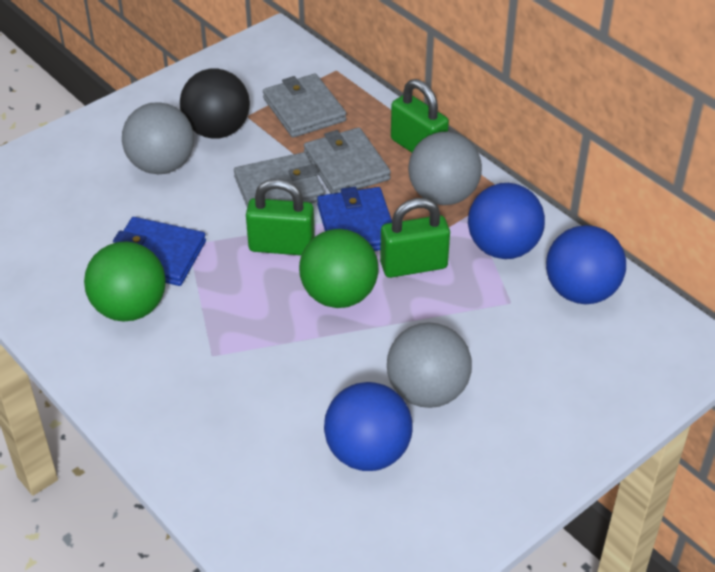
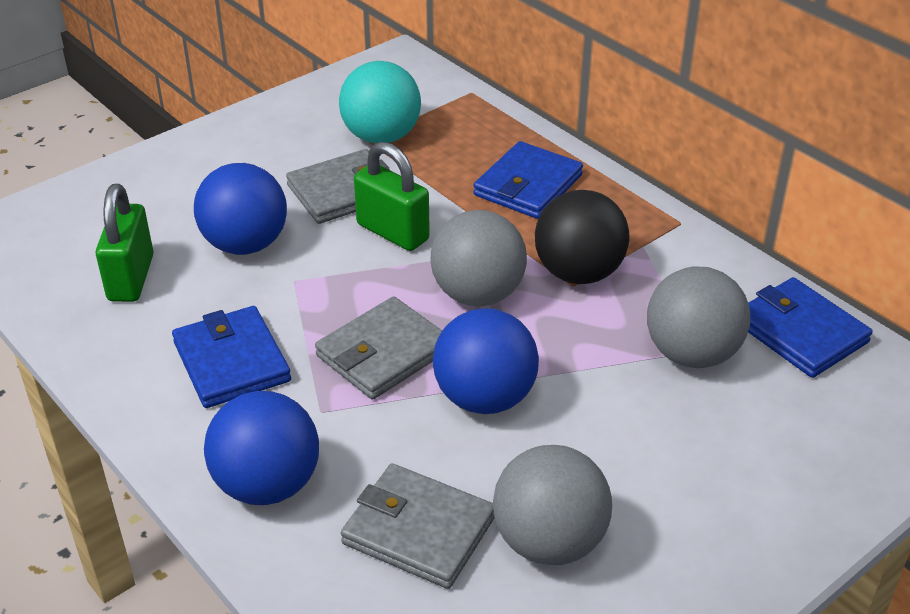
blue wallet: [113,217,206,286] [317,187,392,251] = 2 -> [172,306,291,408] [473,141,583,219] [748,277,873,378] = 3
green ball: [84,241,166,322] [299,229,379,308] = 2 -> none = 0
green padlock: [246,179,315,255] [380,198,450,278] [391,79,449,153] = 3 -> [96,184,154,302] [354,142,430,251] = 2
turquoise ball: none = 0 -> [339,61,421,143] = 1

